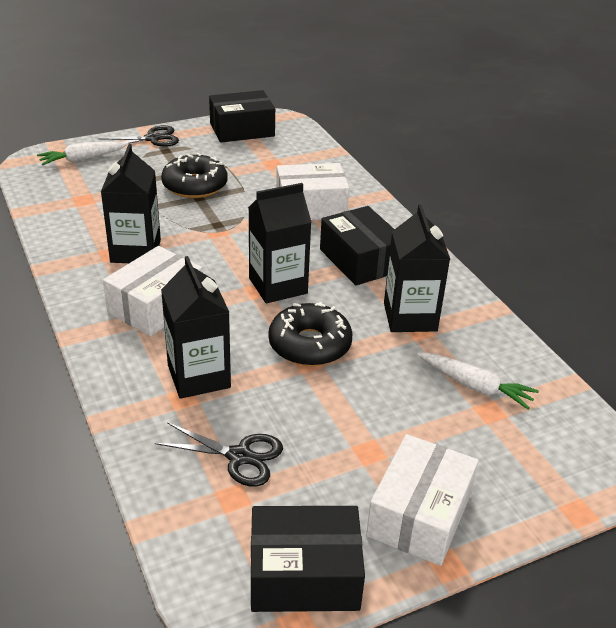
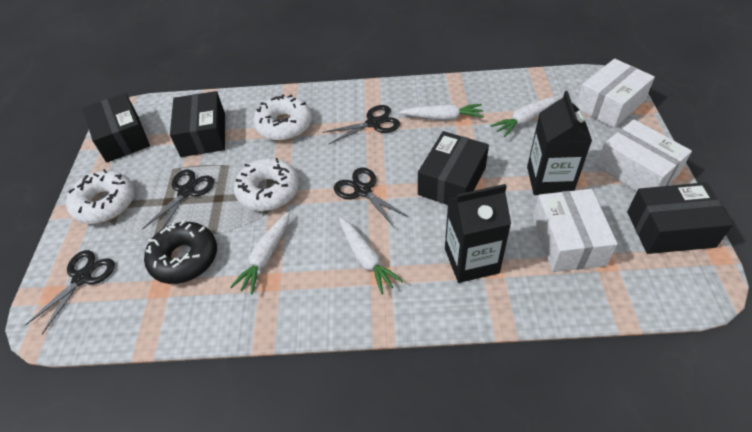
black box: [209,90,275,142] [251,506,365,612] [320,206,394,286] = 3 -> [82,93,150,163] [170,91,225,157] [418,131,489,205] [627,182,733,254] = 4
black carton: [101,144,161,263] [161,256,231,399] [248,183,311,303] [384,204,450,332] = 4 -> [445,184,511,283] [527,91,592,195] = 2
black donut: [161,153,227,198] [268,302,352,366] = 2 -> [144,220,217,284] = 1
black scissors: [98,125,179,147] [155,422,283,487] = 2 -> [25,250,115,334] [142,169,214,230] [322,105,400,144] [334,167,410,227] = 4
white carrot: [37,141,129,165] [417,352,539,410] = 2 -> [230,212,290,295] [339,217,403,294] [399,104,484,121] [491,96,560,137] = 4
white donut: none = 0 -> [66,169,135,224] [234,158,299,211] [253,95,312,141] = 3

